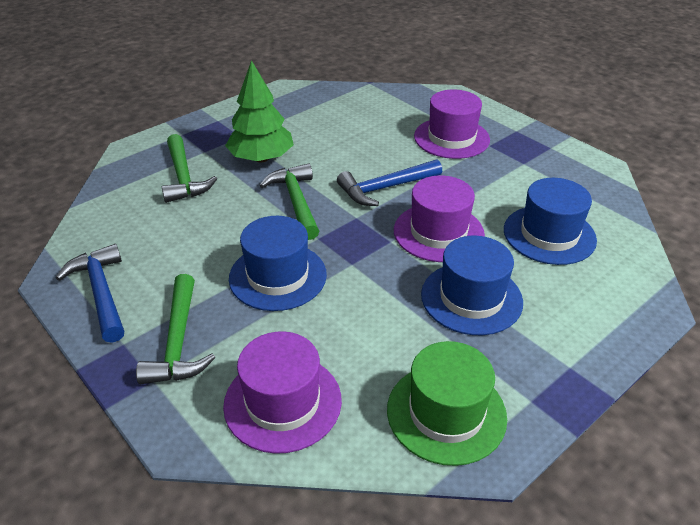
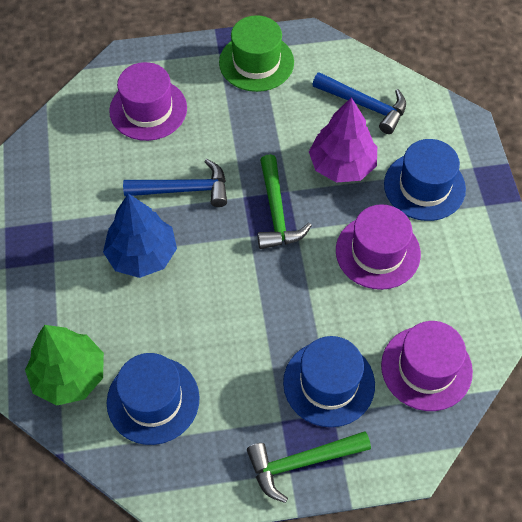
blue tree: none = 0 -> [103,193,177,278] = 1
green hammer: [136,274,216,384] [162,134,217,203] [260,163,319,240] = 3 -> [247,431,371,503] [258,154,312,249] = 2
purple tree: none = 0 -> [309,97,377,183] = 1

